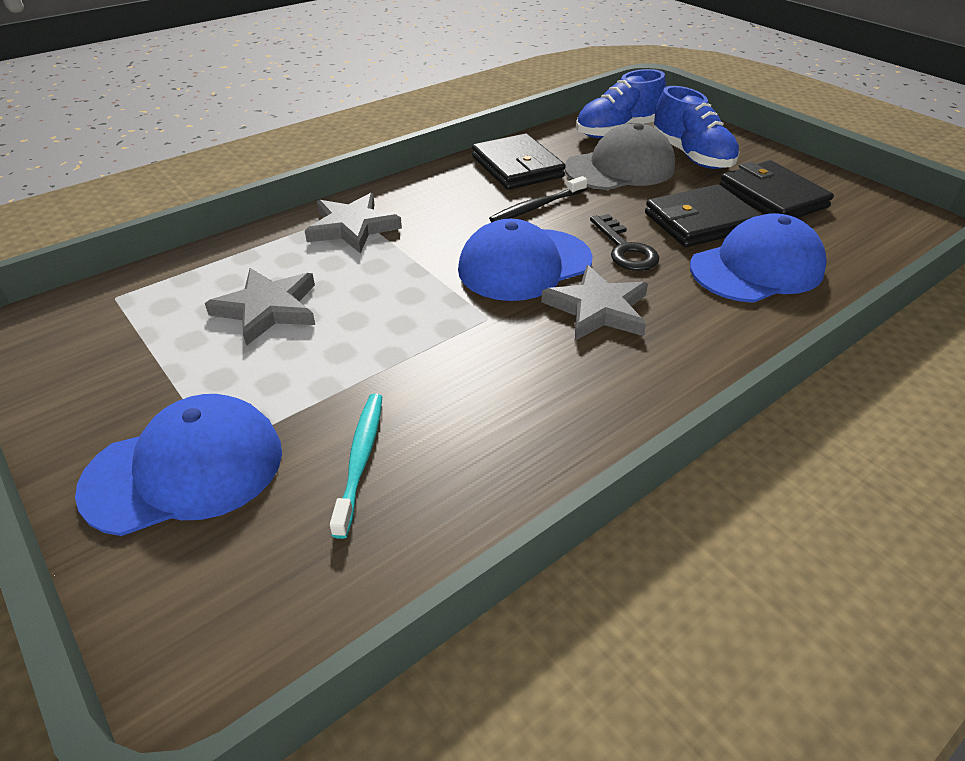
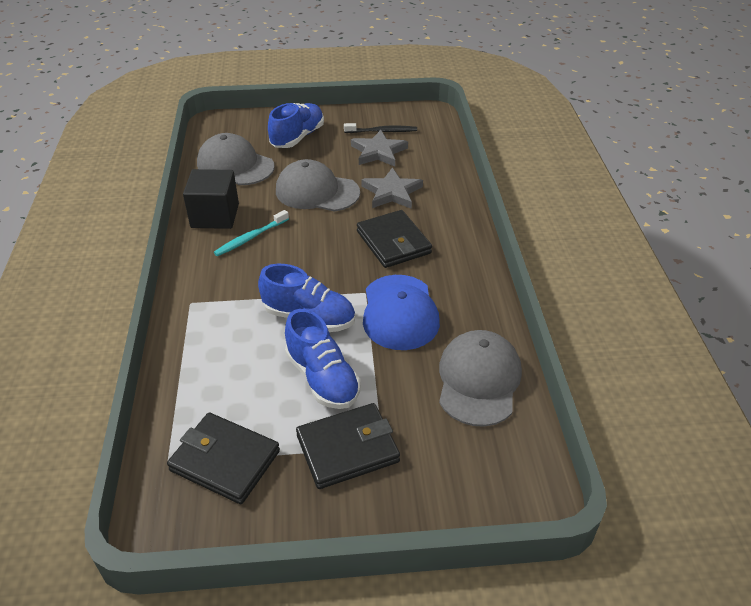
black cube: none = 0 -> [183,169,239,229] = 1
black key: [590,214,659,271] = 1 -> none = 0
blue cap: [75,394,282,536] [458,219,593,301] [690,213,827,303] = 3 -> [363,275,440,350] = 1
blue shoe: [576,69,666,138] [654,86,739,169] = 2 -> [258,264,355,332] [268,103,324,148] [285,309,361,409] = 3
grey cap: [564,123,675,190] = 1 -> [197,133,274,185] [276,159,360,212] [439,330,522,427] = 3
grey star: [205,268,315,346] [305,193,402,254] [541,265,648,341] = 3 -> [351,130,408,166] [361,168,423,209] = 2

